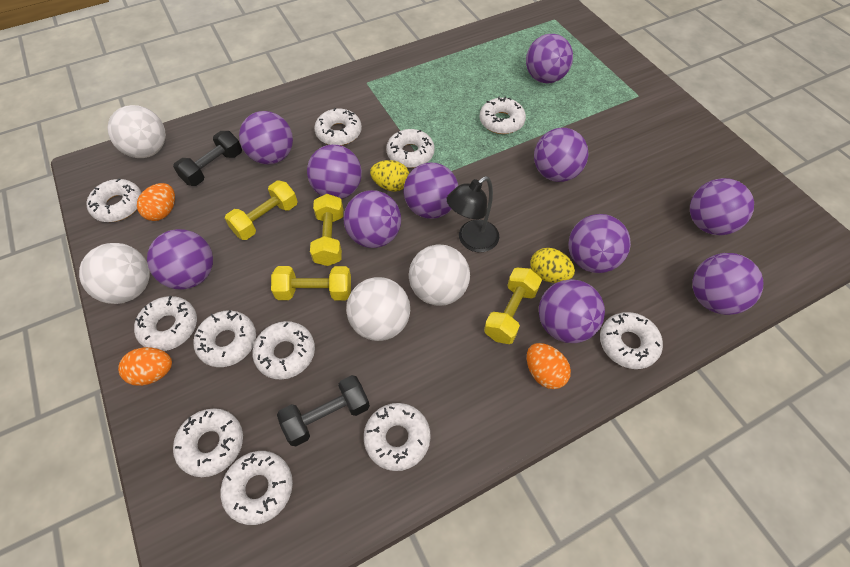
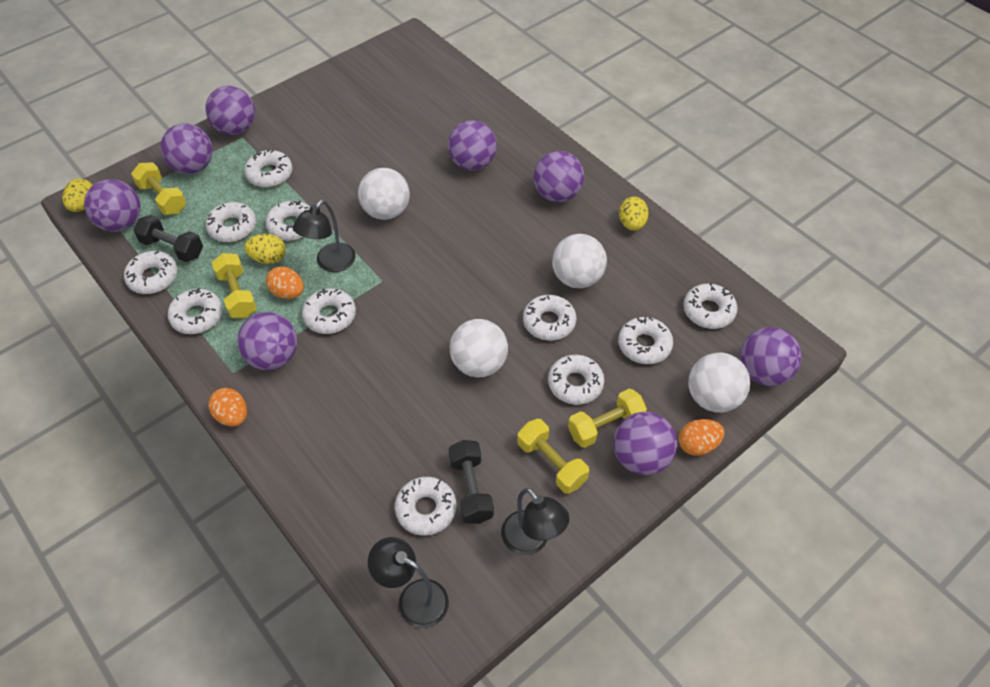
black lamp: [447,176,499,252] = 1 -> [293,200,355,272] [368,537,449,628] [501,488,570,555] = 3
purple ball: [147,229,213,290] [239,111,293,165] [307,144,362,199] [344,190,401,248] [404,162,458,219] [526,34,573,84] [534,128,589,182] [539,279,605,343] [568,214,631,273] [690,178,754,235] [692,253,763,315] = 11 -> [84,179,141,232] [160,124,213,174] [205,86,255,135] [237,312,297,370] [448,120,497,171] [533,151,584,202] [614,412,677,475] [740,327,802,386] = 8
yellow egg: [370,160,409,191] [530,248,575,283] = 2 -> [62,178,93,212] [244,234,286,264] [619,197,649,231] = 3

